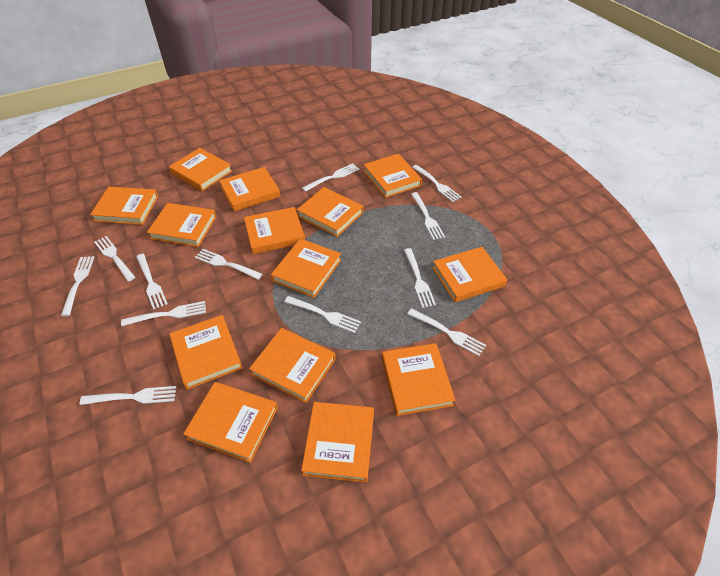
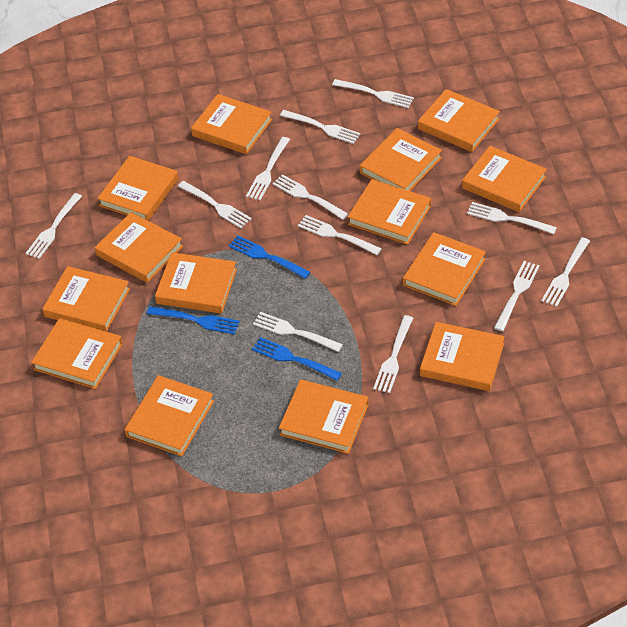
blue fork: none = 0 -> [147,306,240,335] [229,235,311,279] [252,337,342,381] = 3

